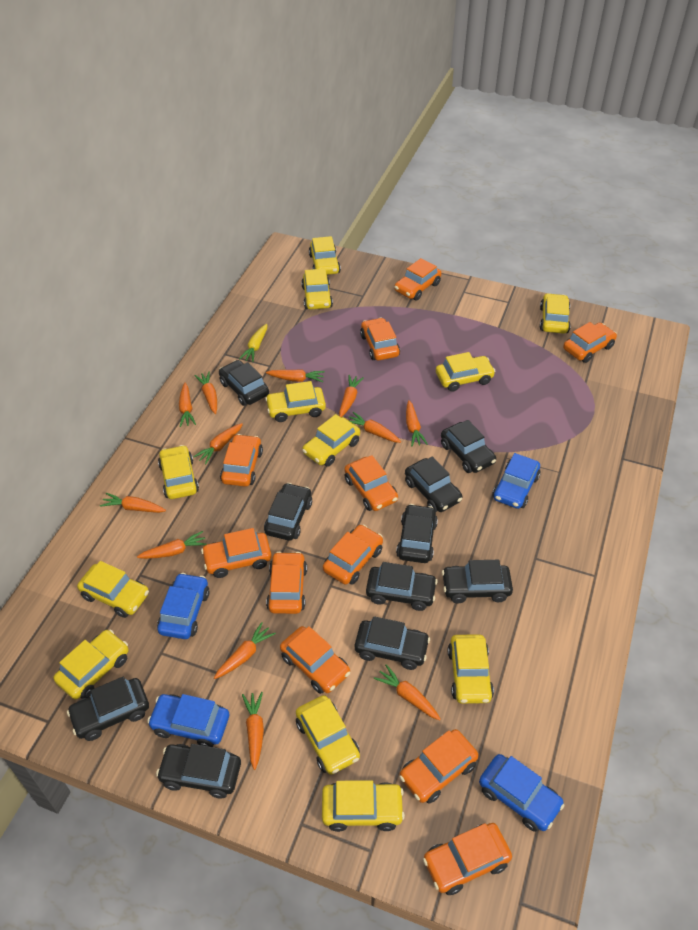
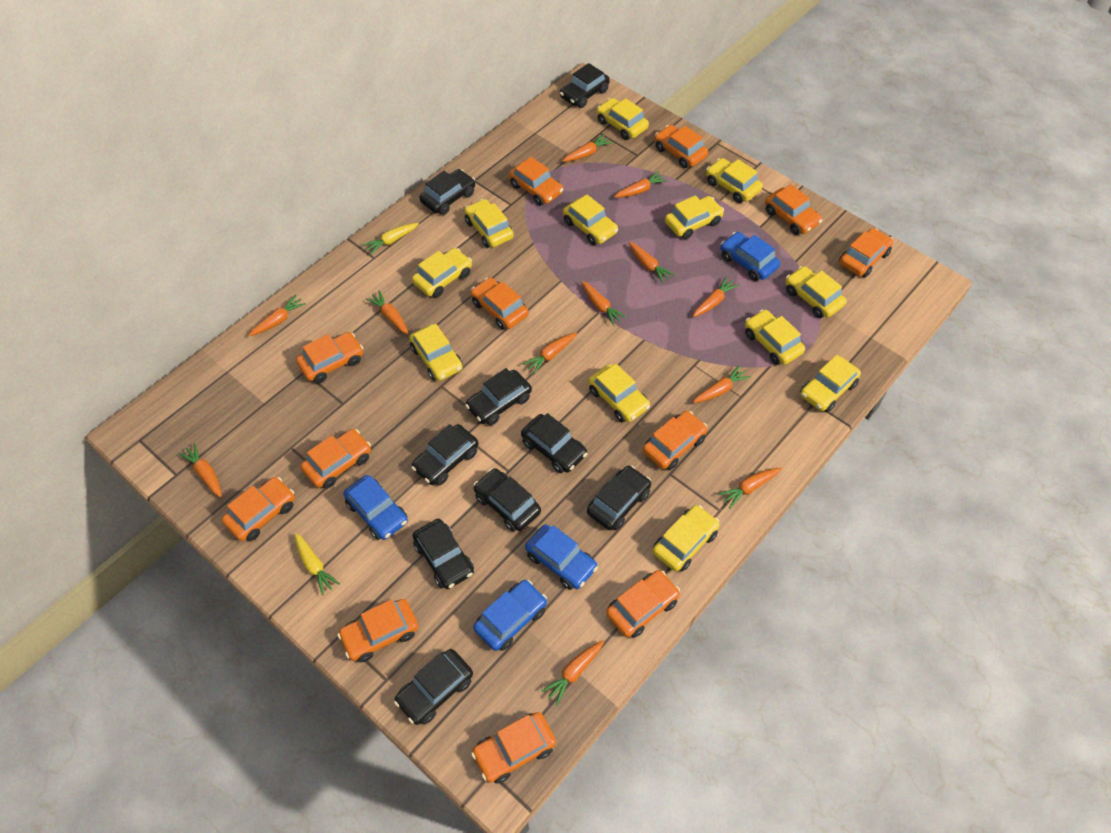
black car: [67,677,149,741] [156,744,241,798] [219,360,269,406] [264,483,312,541] [355,616,430,670] [366,562,438,611] [396,504,438,563] [405,457,462,512] [441,420,496,473] [442,560,513,603] = 10 -> [394,649,473,725] [411,424,479,485] [413,519,474,589] [419,169,475,215] [465,368,532,425] [474,468,541,532] [521,413,587,473] [560,63,610,108] [587,465,651,530] = 9
orange car: [201,528,272,578] [220,434,263,487] [266,552,307,614] [280,626,350,694] [323,524,383,585] [344,455,398,511] [360,318,400,360] [394,258,441,301] [399,729,479,804] [423,823,512,895] [563,322,617,363] = 11 -> [222,477,295,541] [296,332,363,383] [300,429,371,489] [337,599,418,663] [471,278,529,330] [471,712,556,784] [509,157,563,206] [606,570,680,638] [643,411,708,470] [655,125,708,168] [765,184,822,235] [839,228,893,277] = 12
yellow carrot: [239,324,267,362] = 1 -> [294,533,340,595] [362,223,419,255] = 2

